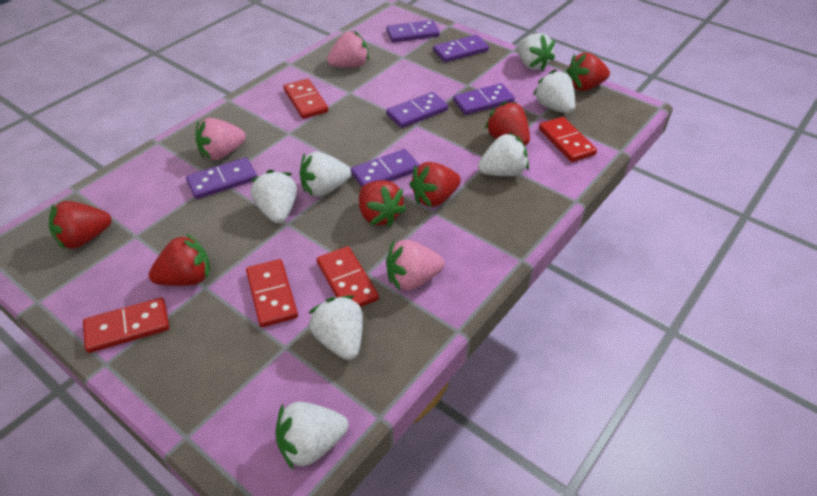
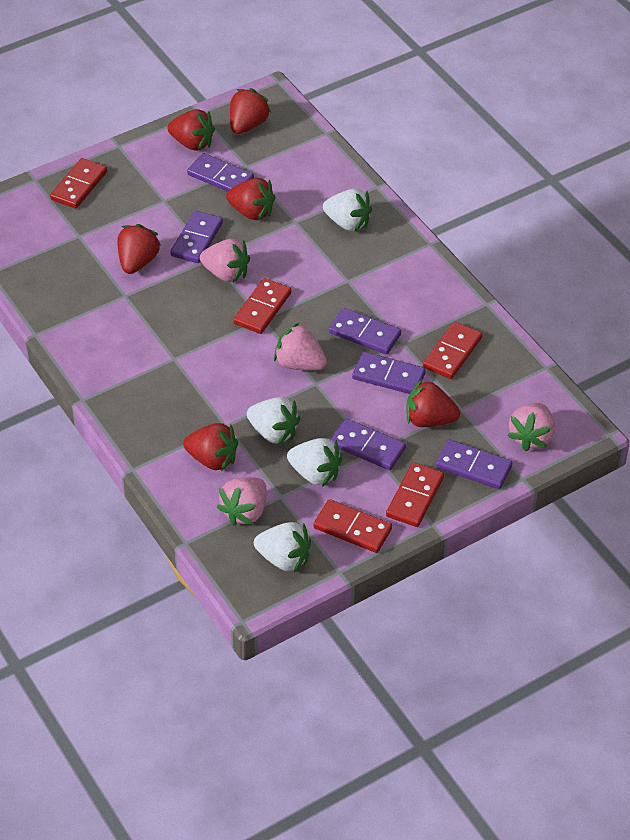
pink strawberry: [196,118,246,160] [327,31,369,68] [386,240,444,291] = 3 -> [200,239,250,282] [217,477,266,526] [274,323,327,370] [507,403,555,452] = 4
white strawberry: [251,170,297,224] [276,402,348,470] [300,152,351,196] [309,295,363,360] [478,133,529,176] [517,33,555,71] [533,69,575,113] = 7 -> [247,397,300,445] [254,522,311,573] [287,438,342,487] [323,189,372,231] = 4

